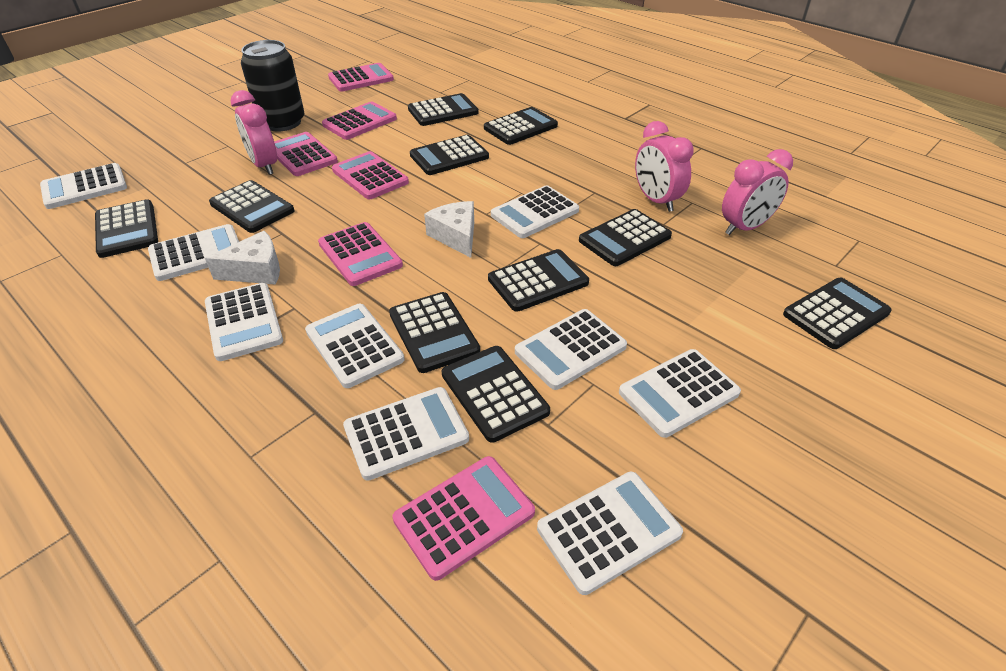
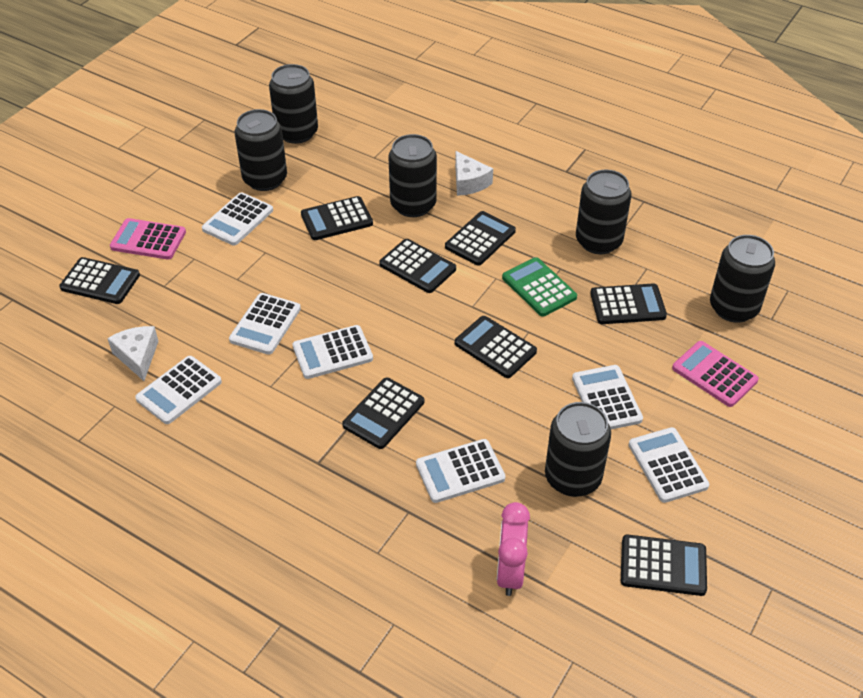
black calculator: [95,199,158,258] [209,180,294,233] [389,292,480,373] [408,93,479,126] [410,135,489,175] [442,346,550,443] [484,107,558,145] [488,249,589,312] [579,209,672,266] [783,278,892,349] = 10 -> [59,257,140,304] [301,196,373,240] [342,378,424,449] [379,239,456,293] [445,211,516,266] [455,316,537,378] [590,283,667,324] [621,534,707,596] = 8
black can: [241,40,304,131] = 1 -> [235,109,287,191] [269,64,318,144] [388,134,437,217] [545,402,611,497] [576,170,632,254] [710,235,775,323] = 6
green calculator: none = 0 -> [502,257,577,317] = 1
pink calculator: [274,132,338,176] [318,222,403,286] [322,102,397,140] [328,63,394,92] [332,151,409,199] [393,456,535,581] = 6 -> [110,218,186,260] [672,341,759,407] = 2
pink clock: [231,90,277,175] [635,121,694,212] [722,149,793,235] = 3 -> [496,502,530,596] = 1
white calculator: [40,163,127,209] [148,224,239,281] [205,283,283,361] [305,304,404,388] [343,387,469,481] [491,185,579,238] [515,309,627,390] [537,472,683,595] [619,349,741,438] = 9 -> [135,356,222,424] [202,192,273,246] [229,293,301,355] [293,325,373,379] [416,439,505,503] [572,365,643,429] [629,427,709,503] = 7

